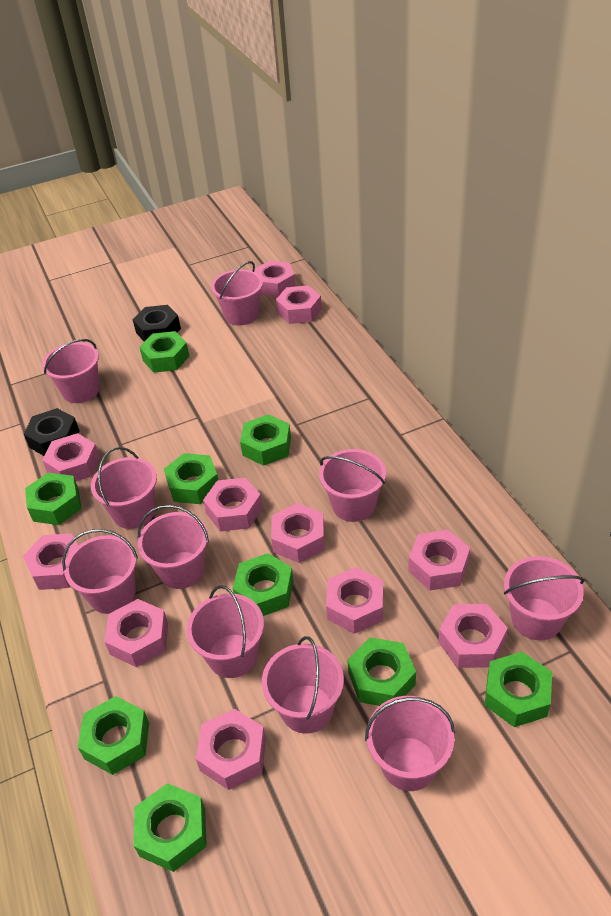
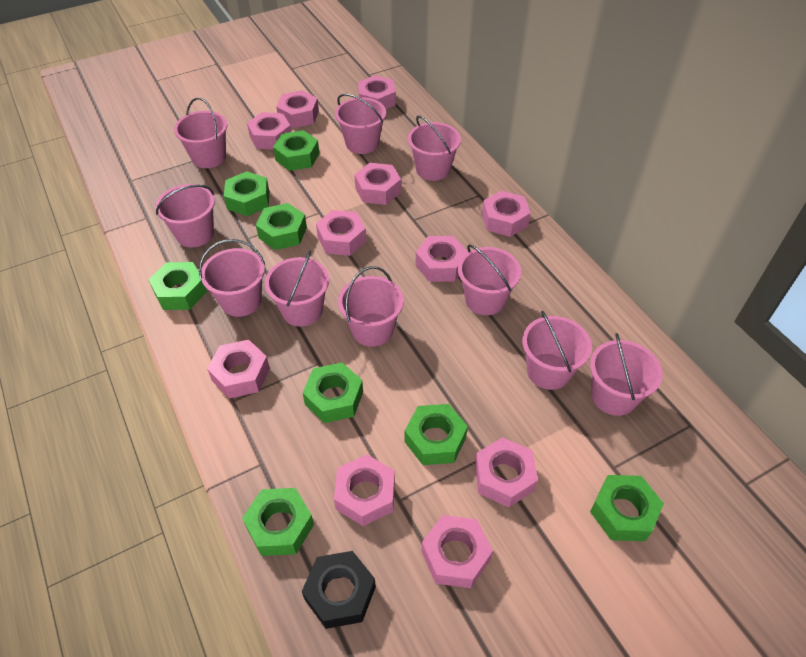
black nut: [24,408,79,456] [133,305,181,342] = 2 -> [302,551,376,629] = 1
green nut: [25,473,82,525] [78,696,149,775] [134,783,207,872] [139,331,189,373] [164,453,218,504] [233,553,294,616] [240,414,291,466] [347,637,416,706] [484,652,552,727] = 9 -> [149,262,207,310] [224,171,269,216] [242,488,314,556] [256,203,307,250] [273,130,319,171] [302,363,363,423] [405,404,468,465] [590,475,664,541] = 8

